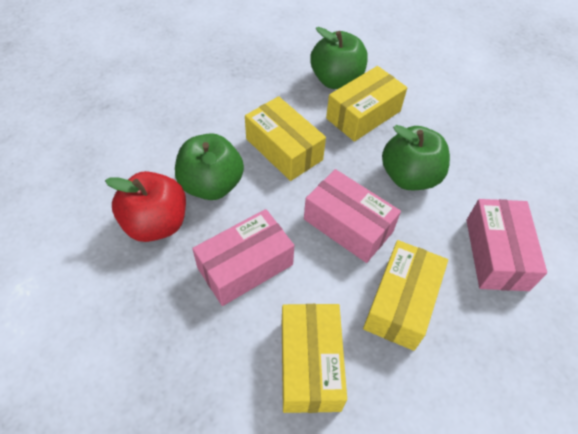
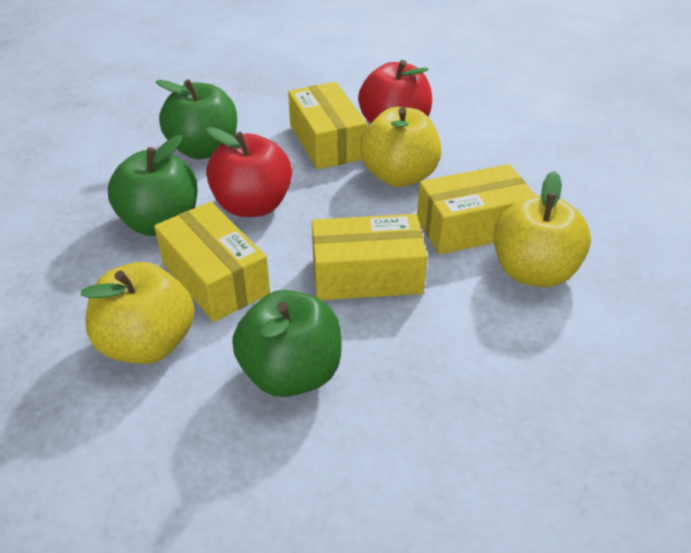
pink box: [192,209,294,306] [304,169,401,263] [466,199,547,291] = 3 -> none = 0
red apple: [105,171,186,242] = 1 -> [206,127,292,217] [358,60,432,123] = 2
yellow apple: none = 0 -> [81,262,194,364] [360,107,441,187] [493,171,591,287] = 3

